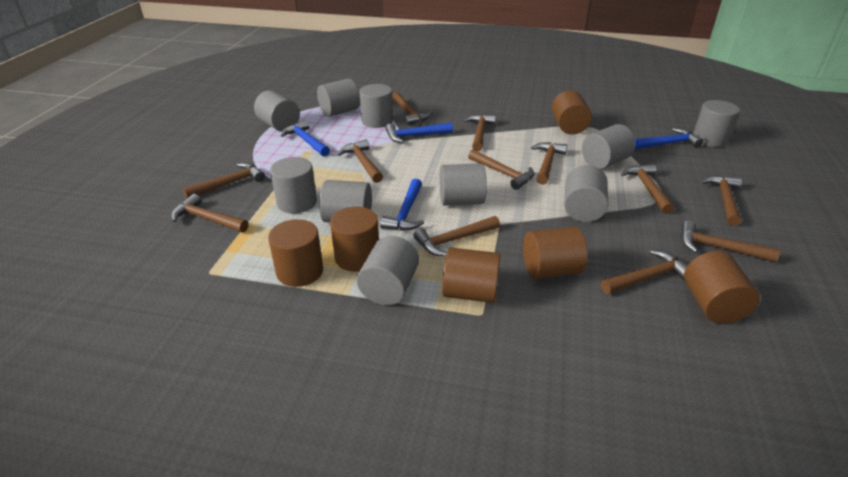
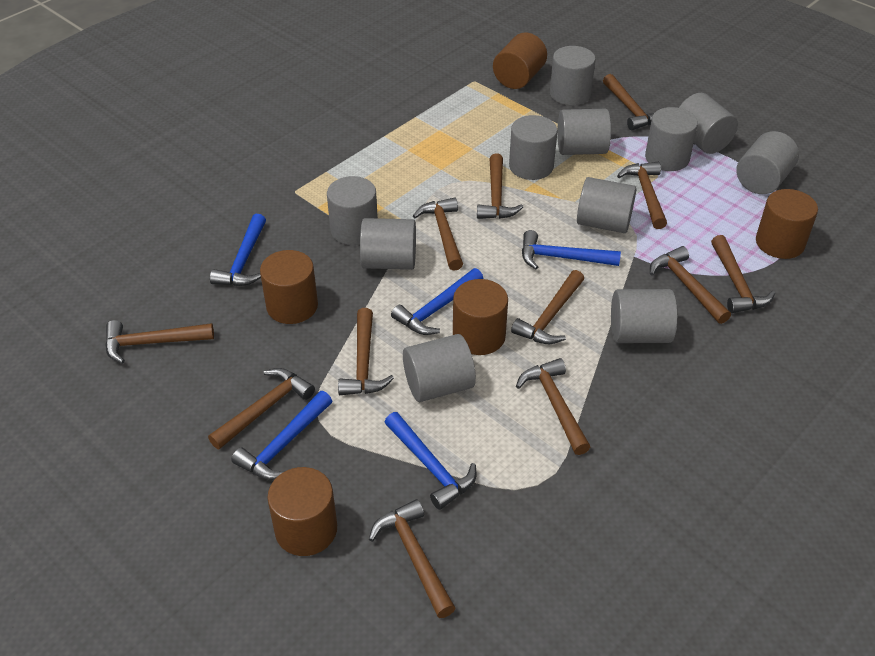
blue hammer: [281,120,330,157] [380,179,424,231] [385,123,453,143] [635,128,703,149] = 4 -> [210,214,266,286] [231,391,332,480] [384,412,476,510] [391,268,483,335] [522,230,621,269] = 5
brown cylinder: [268,219,323,287] [330,206,379,272] [442,247,500,303] [523,226,588,279] [552,90,592,134] [684,251,760,324] = 6 -> [260,250,318,324] [267,467,337,556] [453,279,508,355] [493,32,547,89] [756,189,818,259] = 5
grey cylinder: [254,90,300,132] [270,157,317,213] [317,79,360,117] [319,180,372,222] [357,236,419,305] [359,84,393,128] [439,164,487,206] [564,165,608,222] [582,124,636,169] [693,100,740,147] = 10 -> [327,176,378,245] [360,218,416,270] [403,334,476,402] [509,115,558,180] [550,46,596,105] [557,109,611,155] [577,177,637,233] [611,289,677,343] [645,107,698,171] [679,93,738,154] [736,131,799,194] = 11

